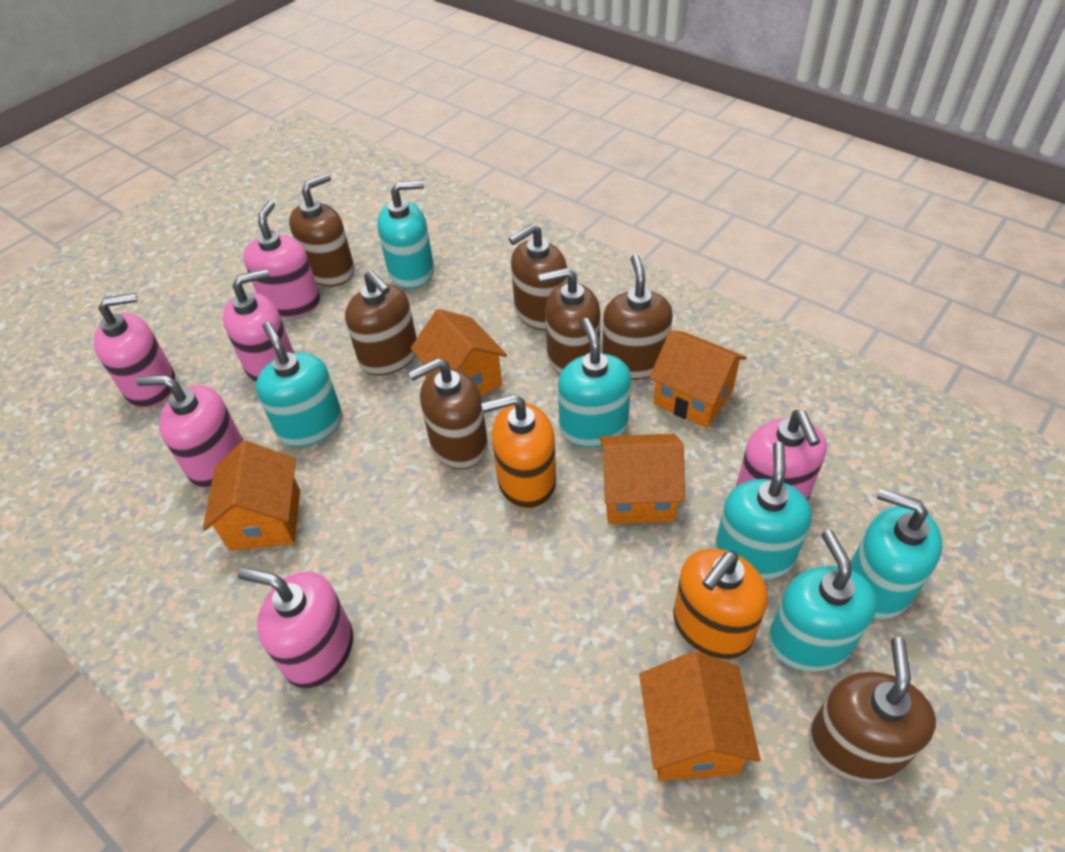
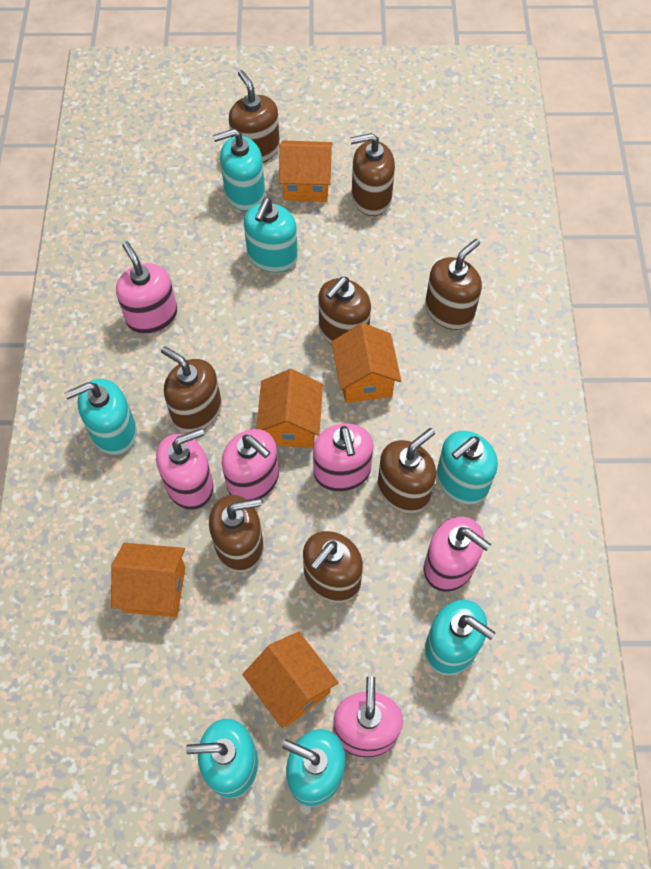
brown soap dispenser: [289,173,354,286] [345,270,417,375] [408,358,488,469] [509,224,568,330] [539,268,600,375] [602,254,673,380] [809,637,936,783] = 7 -> [161,346,222,433] [209,495,264,573] [229,70,280,162] [303,531,363,603] [319,277,371,345] [350,133,395,216] [378,428,436,514] [425,239,482,330] = 8
orange soap dispenser: [481,394,556,508] [673,549,768,659] = 2 -> none = 0
turquoise soap dispenser: [256,322,342,447] [377,180,434,289] [558,318,631,447] [715,442,812,580] [768,530,877,672] [851,488,942,619] = 6 -> [64,379,137,455] [186,719,258,799] [213,129,265,211] [244,198,298,273] [282,729,345,807] [425,600,496,676] [437,431,498,505] = 7

